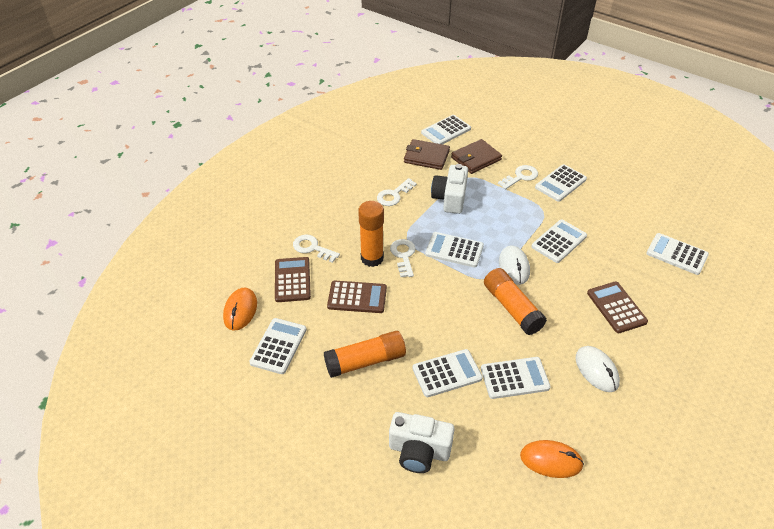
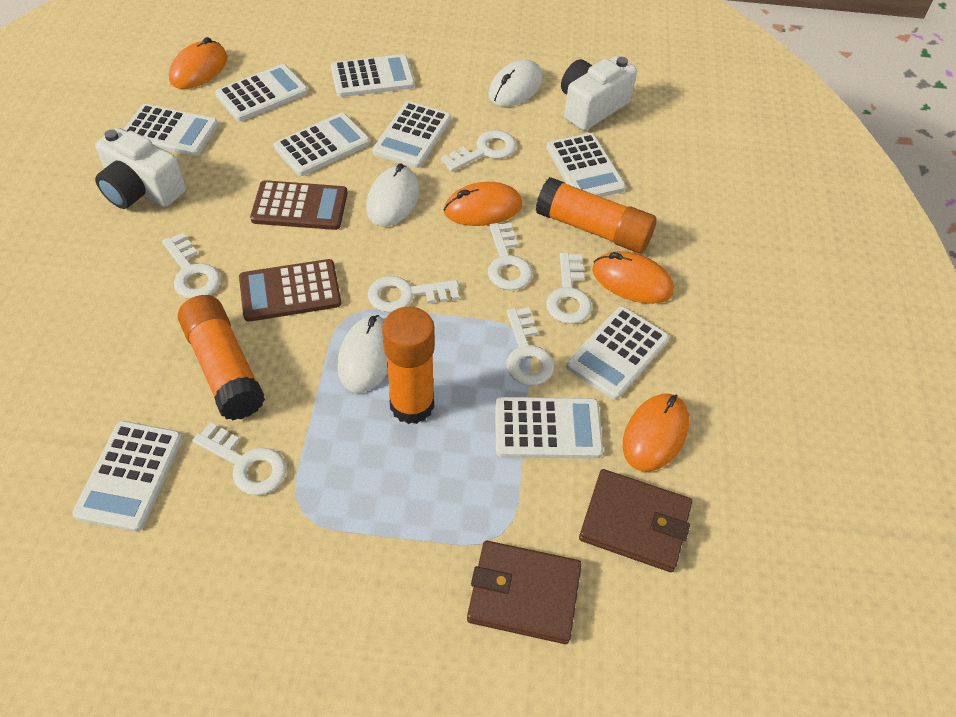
brown calculator: [275,257,311,302] [327,281,387,313] [587,281,648,333] = 3 -> [239,259,341,322] [250,180,348,230] = 2
orange mouse: [223,288,257,331] [520,440,584,478] = 2 -> [169,37,227,89] [444,182,522,226] [592,251,674,304] [623,394,689,472] = 4
white calculator: [249,318,307,374] [412,349,483,397] [421,115,471,144] [425,232,484,268] [481,357,551,399] [531,219,587,263] [535,164,587,202] [646,233,709,275] = 8 -> [72,421,183,532] [123,104,218,156] [215,64,308,121] [274,113,370,176] [331,54,415,97] [372,101,451,168] [495,397,603,459] [547,133,626,197] [566,306,669,400] = 9
white key: [293,235,340,263] [377,178,417,206] [390,239,416,277] [498,165,538,189] = 4 -> [162,233,221,299] [192,422,286,495] [368,276,459,313] [441,130,516,172] [488,223,532,290] [506,307,554,386] [546,253,592,324] = 7
white mouse: [499,245,530,285] [576,346,620,392] = 2 -> [337,315,388,393] [366,163,420,227] [489,59,543,107] = 3

